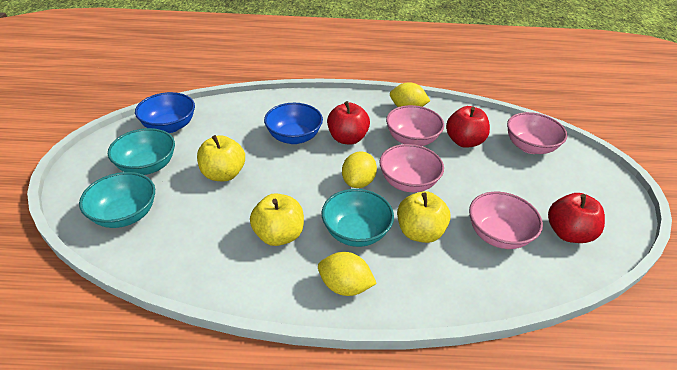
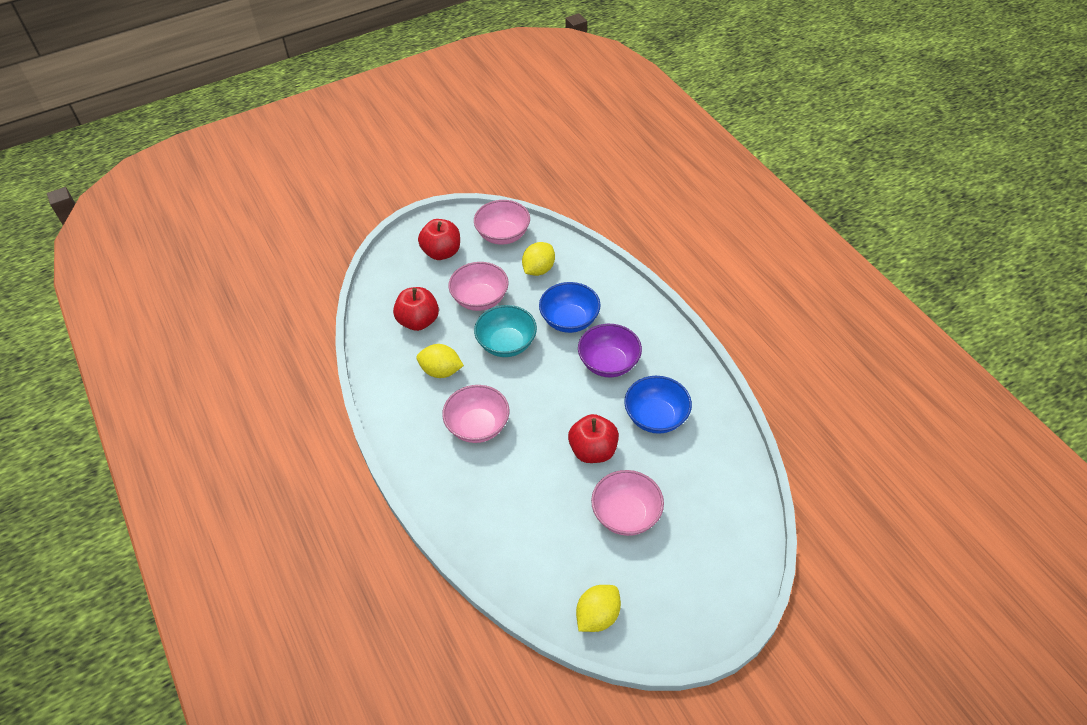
purple bowl: none = 0 -> [578,324,642,377] = 1
turquoise bowl: [79,172,155,228] [108,128,175,175] [322,189,394,247] = 3 -> [474,305,537,357] = 1
yellow apple: [197,135,245,181] [250,193,304,246] [397,191,451,243] = 3 -> none = 0

